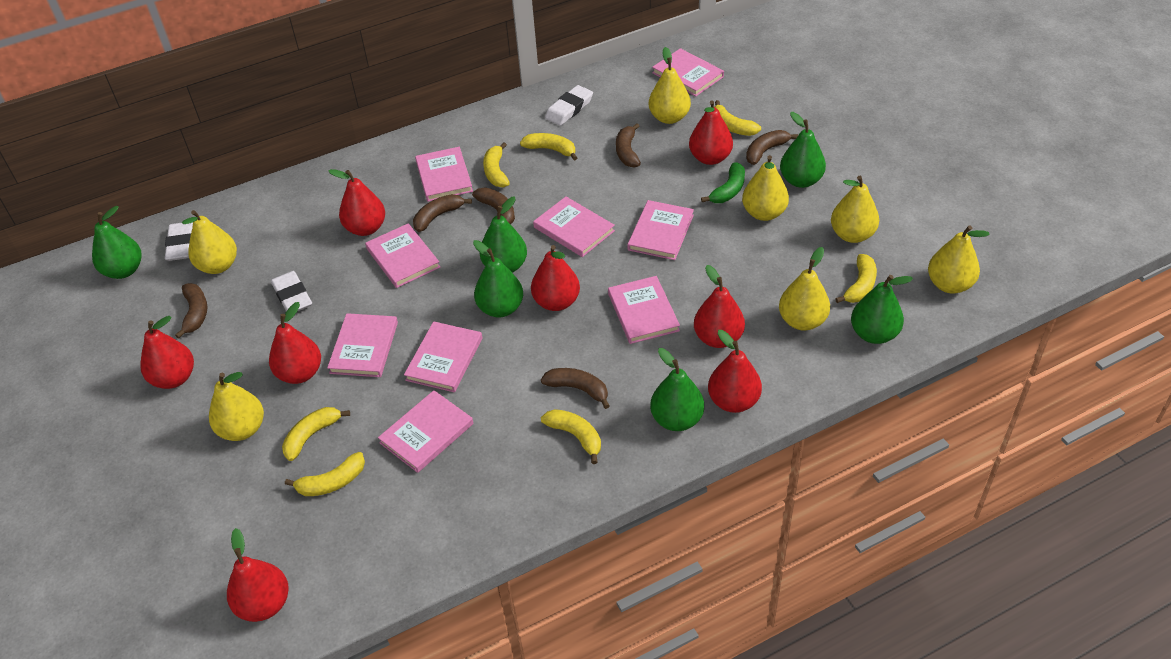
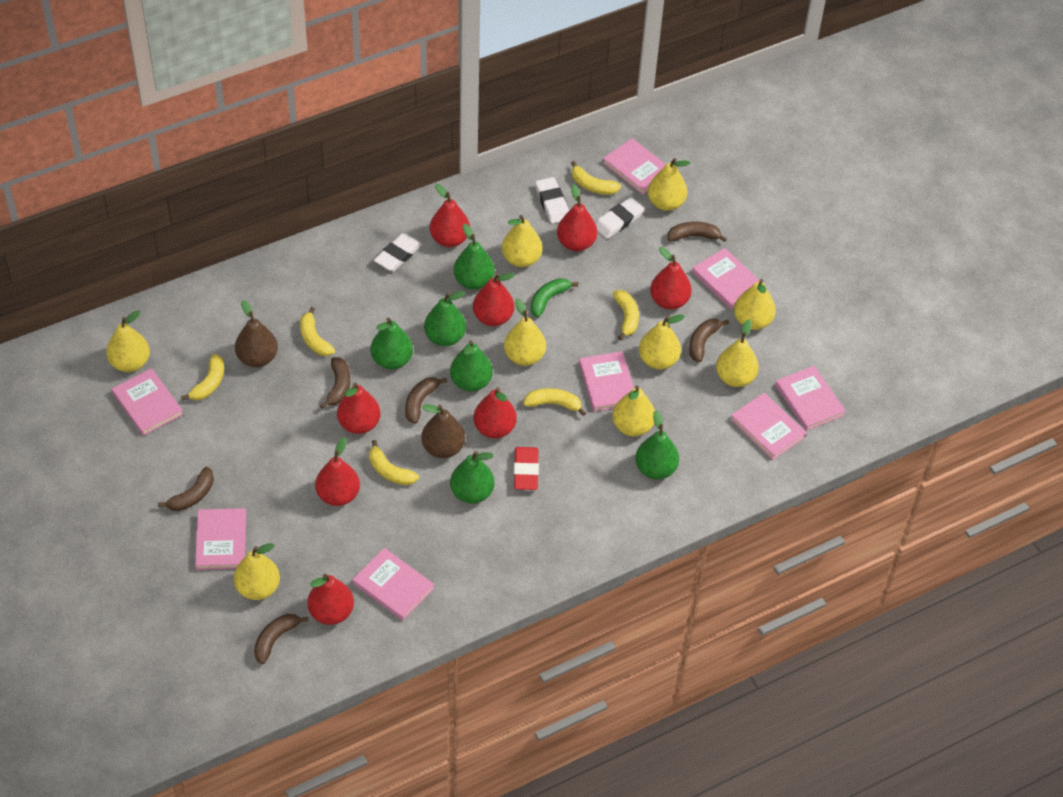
brown pear: none = 0 -> [235,300,278,367] [421,404,465,458] = 2
pink book: [327,313,398,377] [365,223,440,288] [378,390,473,473] [404,321,482,392] [415,147,473,202] [533,197,615,257] [608,276,680,344] [628,200,694,260] [652,48,724,96] = 9 -> [112,368,183,436] [195,508,246,570] [353,548,434,621] [579,351,634,412] [603,138,666,195] [692,248,759,309] [730,393,807,460] [775,366,846,431] = 8
red eraser: none = 0 -> [514,447,539,490] = 1
yellow banana: [282,407,350,461] [285,452,365,496] [483,142,510,187] [520,133,577,161] [541,409,601,464] [715,100,761,136] [835,254,877,303] = 7 -> [181,354,224,401] [300,307,335,356] [369,440,419,485] [523,388,586,416] [571,161,621,195] [612,290,639,340] = 6
yellow pear: [182,210,237,274] [209,372,264,441] [649,47,691,124] [742,155,789,221] [779,247,830,331] [831,176,879,243] [928,225,990,294] = 7 -> [106,310,150,372] [233,543,280,600] [502,215,542,267] [504,299,546,366] [612,385,655,436] [639,315,685,370] [648,158,690,211] [716,319,759,387] [734,279,776,330] = 9

